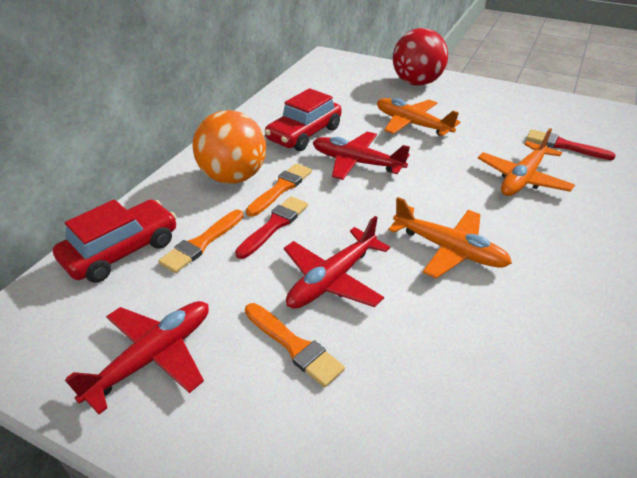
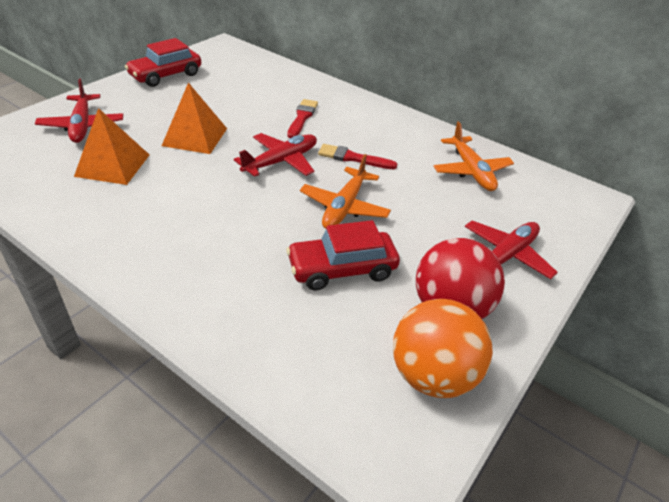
orange brush: [158,210,244,273] [245,303,345,388] [246,163,312,217] = 3 -> none = 0
orange plane: [377,98,460,136] [388,197,512,278] [478,128,575,196] = 3 -> [300,154,391,229] [433,121,514,191] = 2
orange pyramid: none = 0 -> [74,108,149,185] [162,82,227,154] = 2

